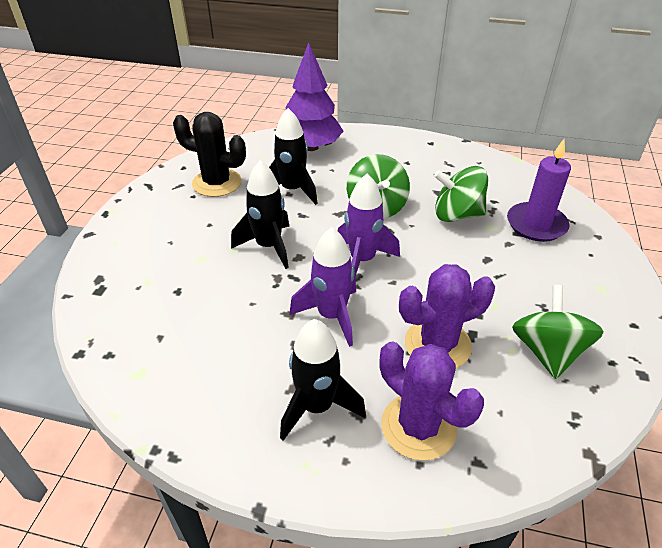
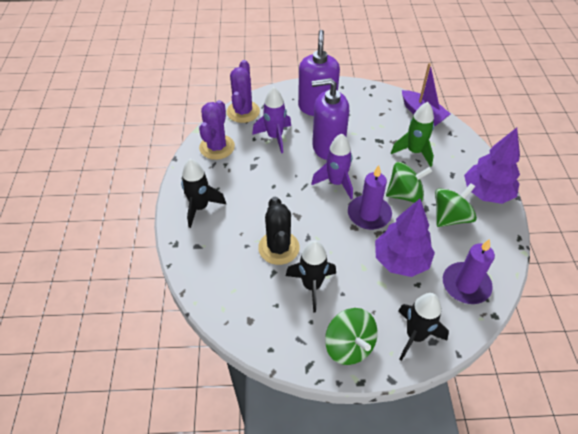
green rocket: none = 0 -> [391,102,434,167] = 1
purple boat: none = 0 -> [402,63,450,126] = 1
purple candle: [507,139,571,242] = 1 -> [348,165,392,230] [443,239,495,304] = 2
purple soap dispenser: none = 0 -> [298,30,340,116] [312,78,349,160] = 2
purple tree: [285,42,343,151] = 1 -> [375,199,435,277] [464,128,520,204] = 2

